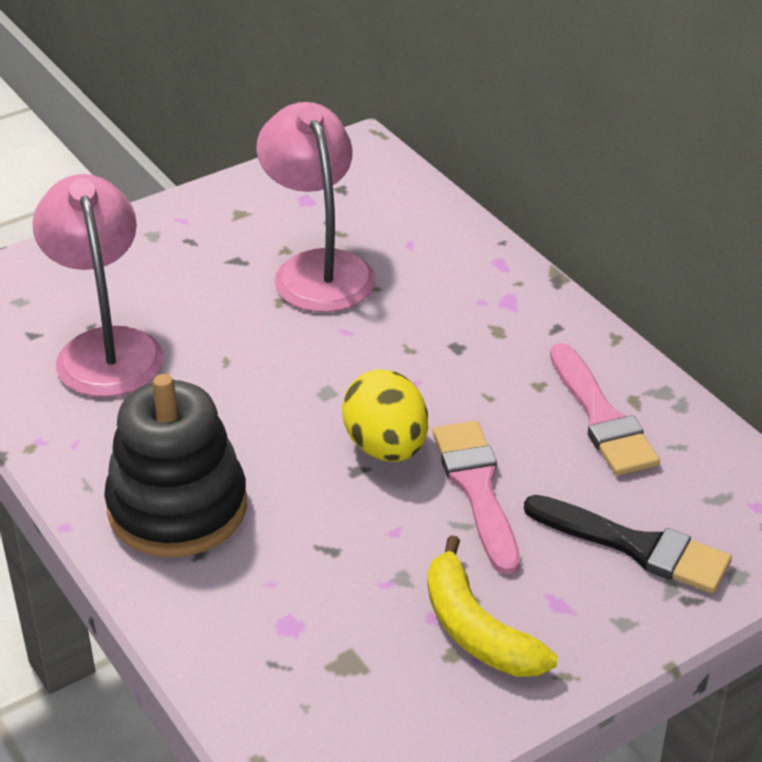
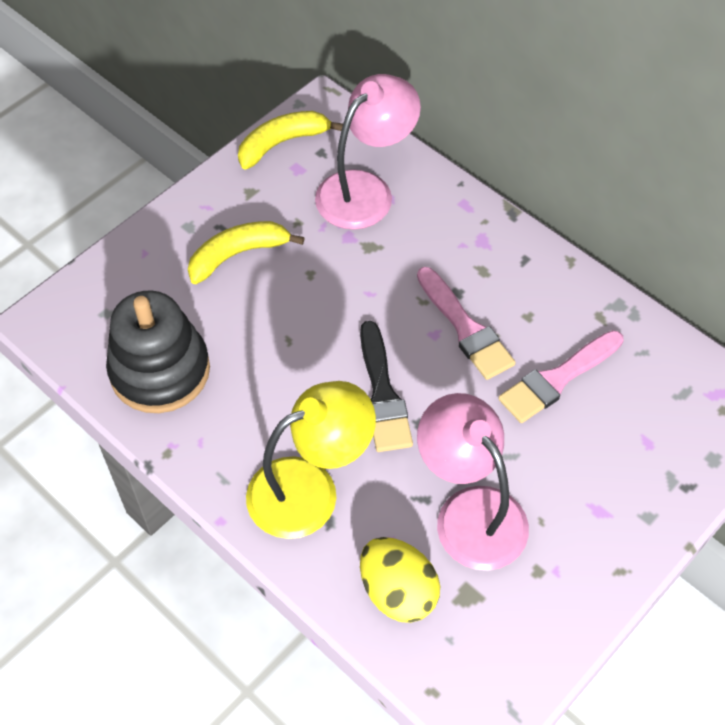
yellow banana: [428,535,558,677] = 1 -> [188,221,304,284] [238,111,343,169] = 2
yellow lamp: none = 0 -> [246,381,376,539] = 1

